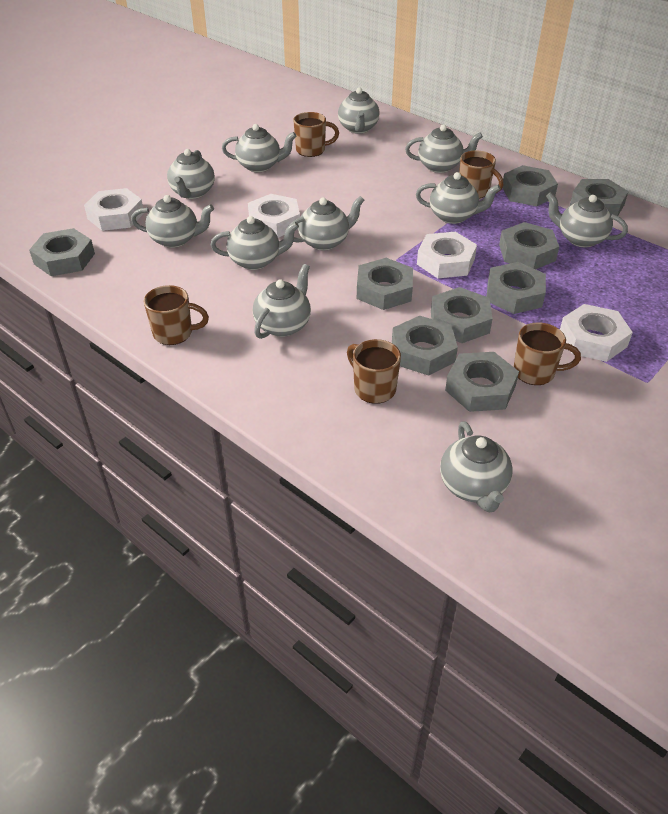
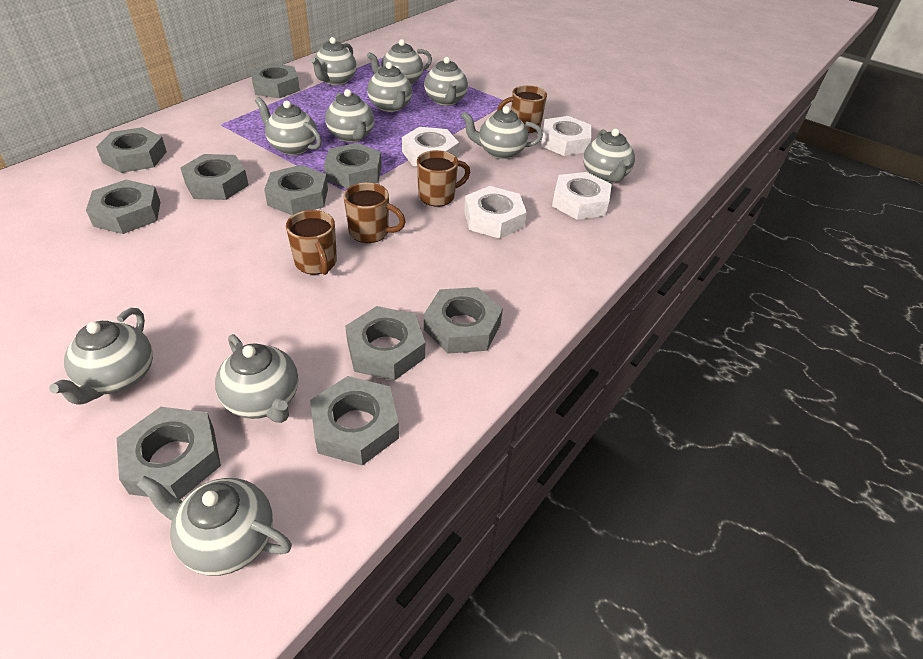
brown mug: [144,285,209,345] [293,112,339,157] [347,339,401,404] [459,150,503,198] [514,322,581,385] = 5 -> [286,210,337,275] [343,183,406,243] [417,150,470,206] [497,85,547,133] = 4
grey nut: [29,228,95,276] [357,258,413,310] [392,316,458,376] [431,287,493,343] [445,352,519,412] [487,262,546,314] [499,222,559,269] [502,165,558,206] [570,179,629,216] = 9 -> [86,180,161,234] [96,127,167,173] [117,407,221,500] [180,154,248,200] [250,63,300,98] [264,165,328,215] [310,376,399,466] [324,143,382,188] [345,306,425,380] [424,287,503,354] = 10

